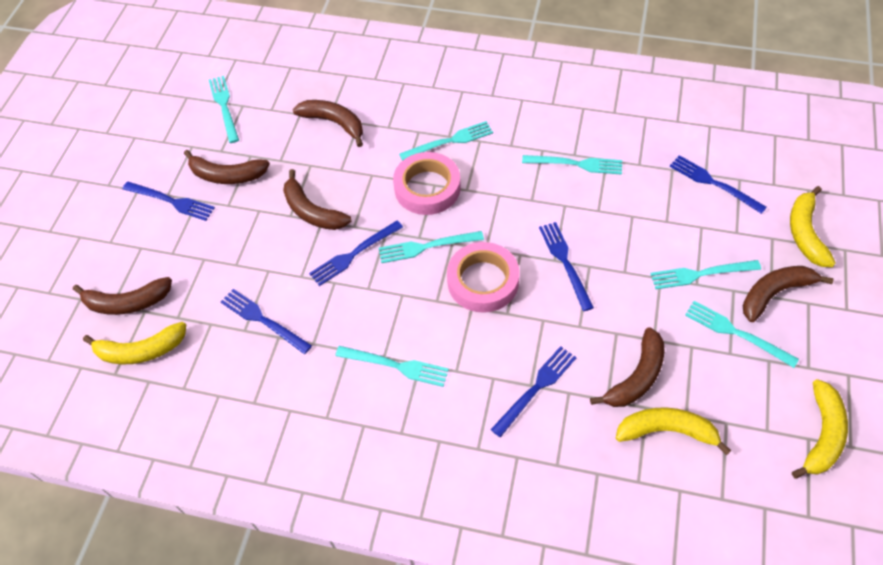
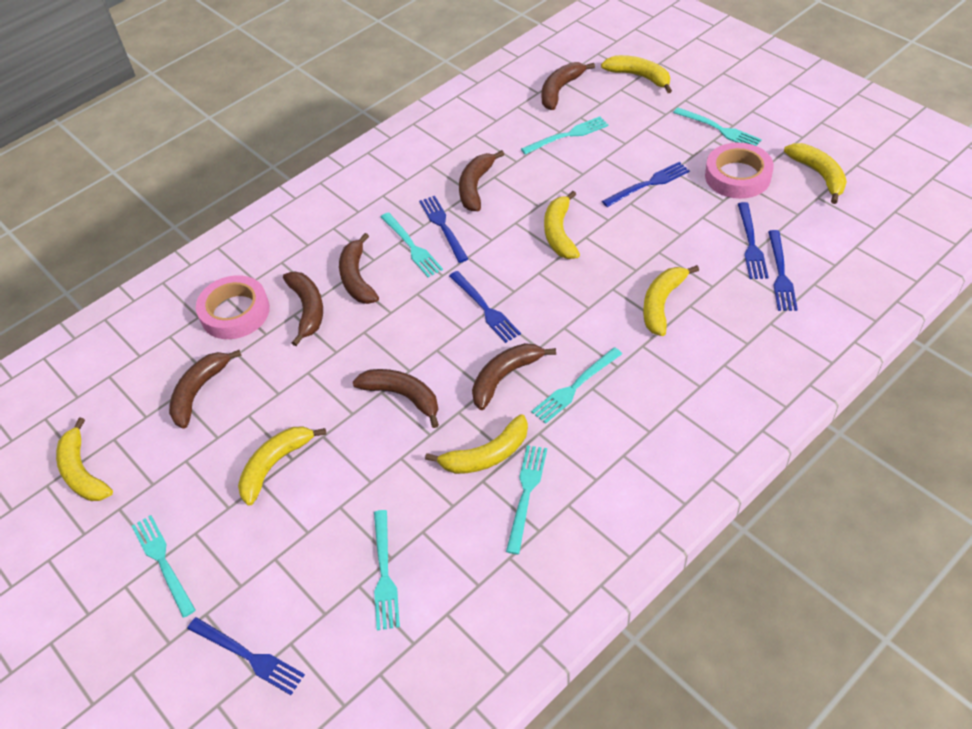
brown banana: [73,277,172,315] [184,150,270,184] [283,169,352,230] [293,100,363,147] [590,327,664,407] [743,266,833,322] = 6 -> [169,350,242,429] [283,272,323,346] [339,233,379,304] [353,369,439,428] [459,150,504,211] [472,343,556,410] [541,62,595,110] = 7
yellow banana: [83,322,186,364] [616,407,732,455] [790,186,836,267] [792,379,848,479] = 4 -> [56,417,113,501] [238,426,326,506] [425,414,528,474] [544,191,580,259] [601,55,672,93] [643,265,699,336] [784,143,847,204] = 7

